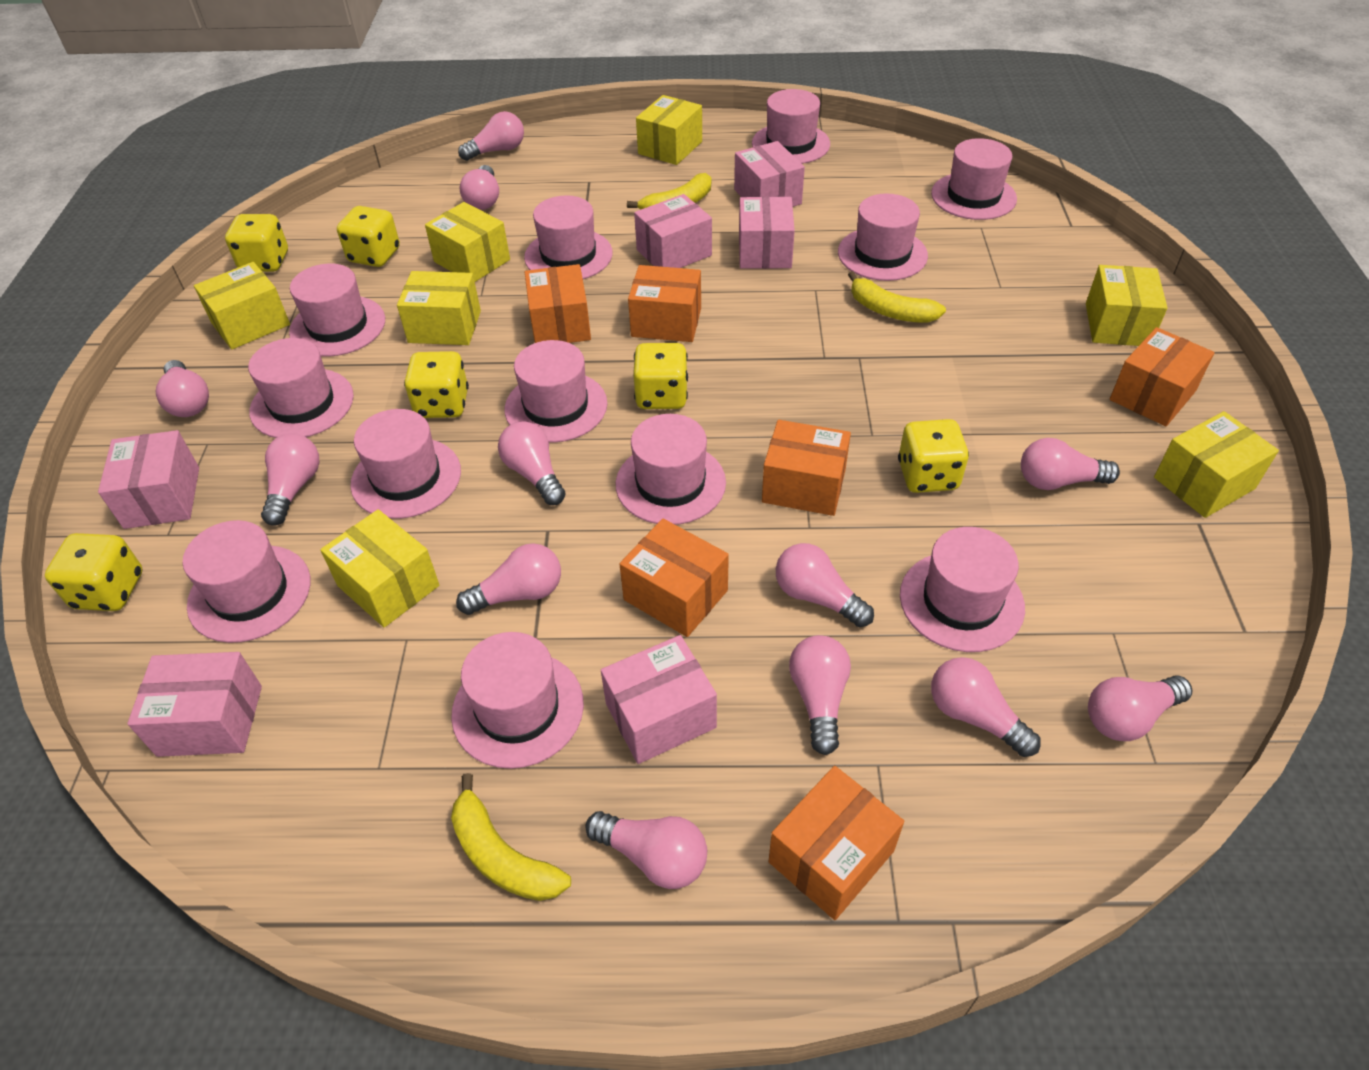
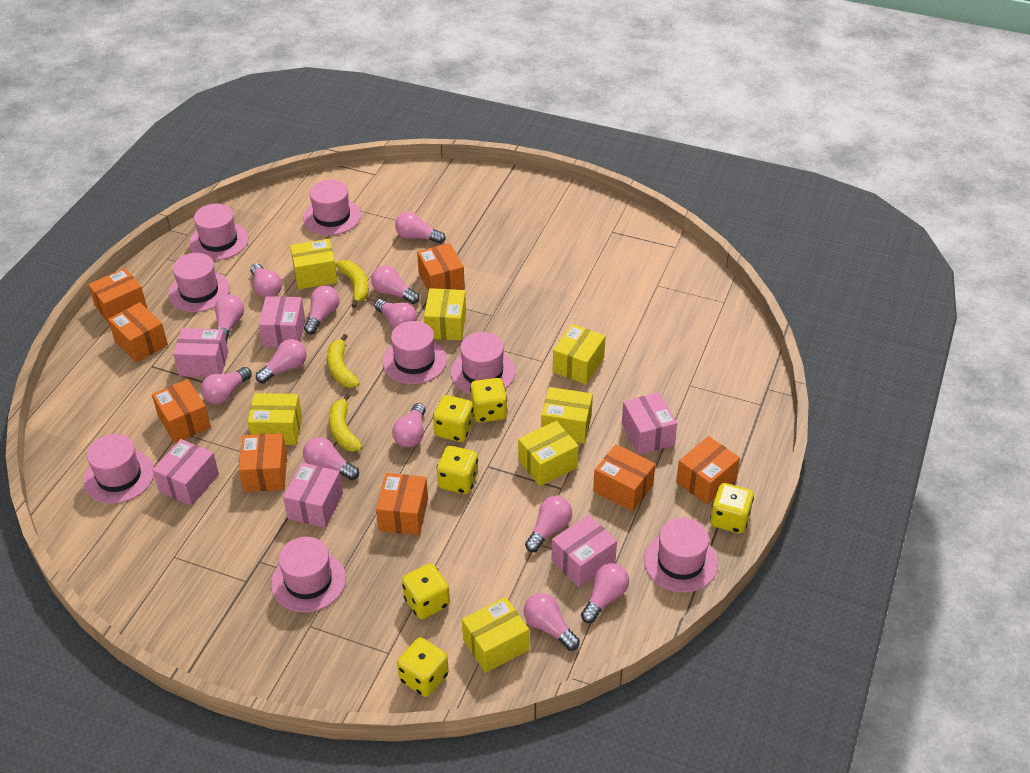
orange box: [525,264,591,343] [620,519,729,637] [628,265,701,342] [762,420,851,516] [768,766,904,920] [1110,327,1215,426] = 6 -> [88,268,147,323] [108,302,168,363] [152,379,211,443] [239,433,287,492] [376,473,428,535] [417,243,465,292] [593,444,656,512] [676,436,740,504] = 8
pink hat: [183,520,310,643] [248,338,354,438] [289,263,385,357] [350,409,461,519] [451,632,584,769] [504,340,607,443] [524,195,613,279] [616,414,726,525] [752,89,830,164] [838,194,928,281] [900,527,1025,652] [931,138,1017,220] = 12 -> [83,434,154,504] [168,253,230,312] [189,204,249,260] [271,537,346,612] [303,180,361,235] [382,321,447,384] [450,332,515,394] [644,518,718,593] = 8
pink light bulb: [156,360,209,417] [261,434,319,526] [456,543,561,615] [458,111,524,161] [460,165,499,210] [498,422,566,505] [585,811,707,889] [776,543,874,627] [789,635,851,755] [931,657,1041,757] [1021,438,1120,490] [1088,675,1192,741] = 12 -> [201,367,252,404] [215,294,244,342] [250,263,282,298] [256,339,307,383] [303,437,359,480] [304,286,339,334] [371,266,420,304] [374,299,417,329] [392,403,426,448] [395,212,445,244] [524,593,580,651] [525,496,572,552] [581,563,629,623] = 13

